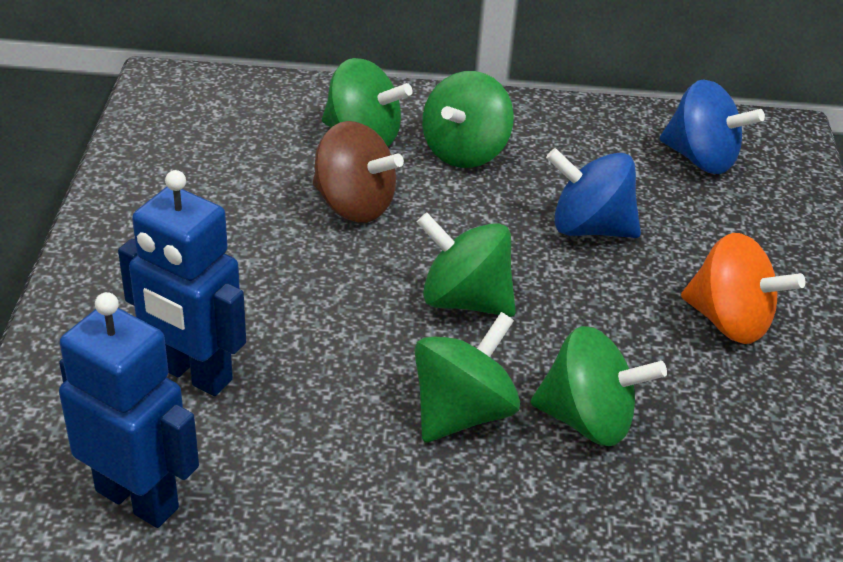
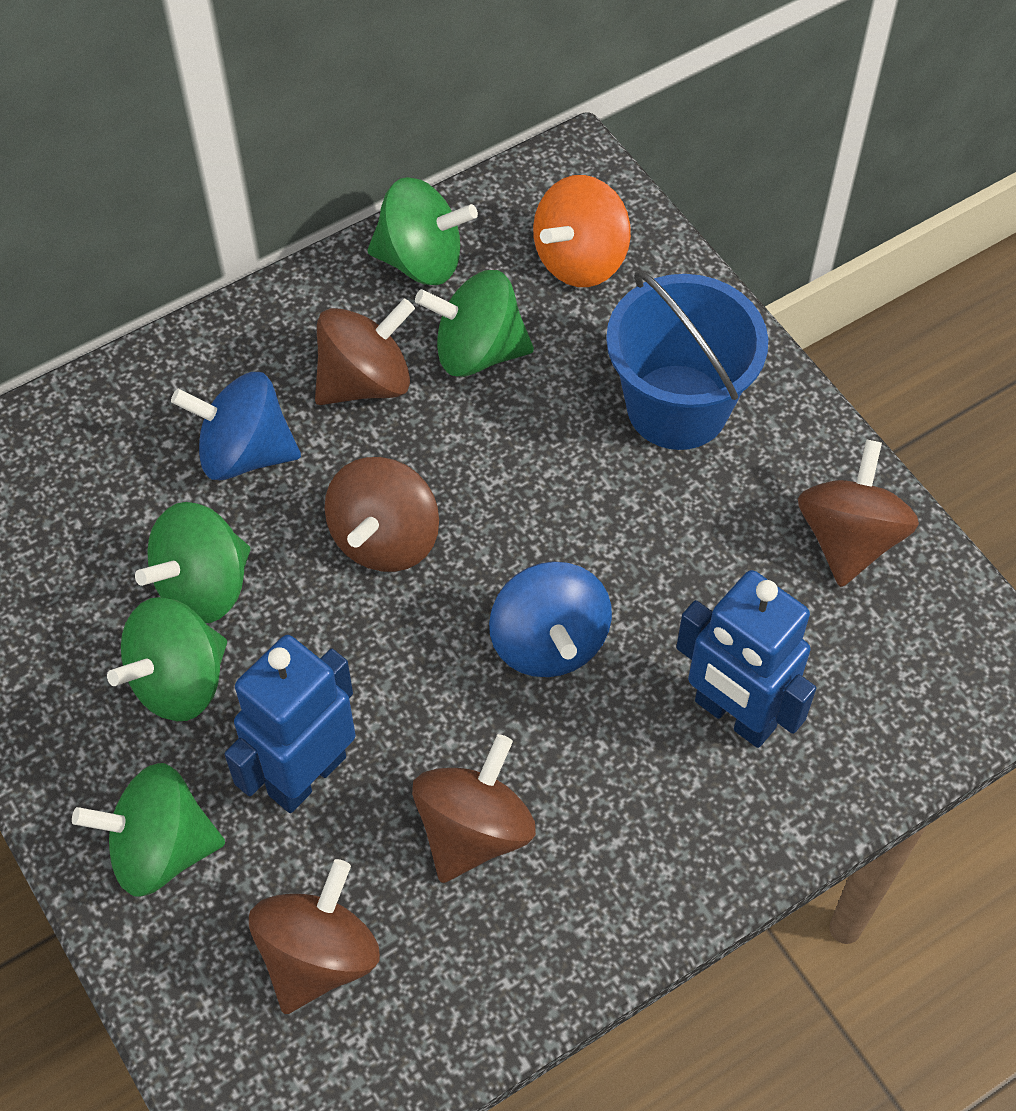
blue bucket: none = 0 -> [606,271,768,450] = 1
brown spinning top: [313,121,404,223] = 1 -> [249,859,380,1014] [315,298,415,405] [325,457,439,572] [412,734,536,883] [798,439,919,587] = 5

